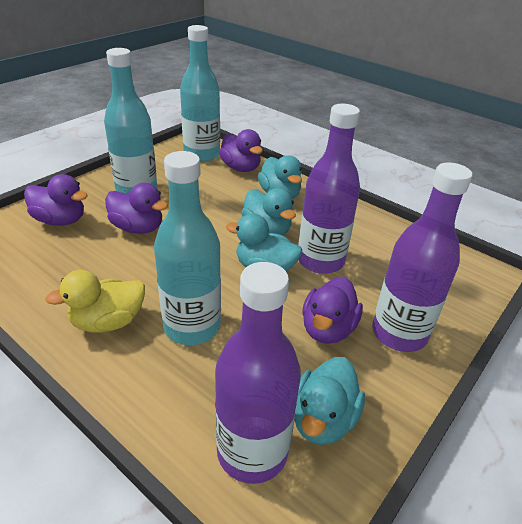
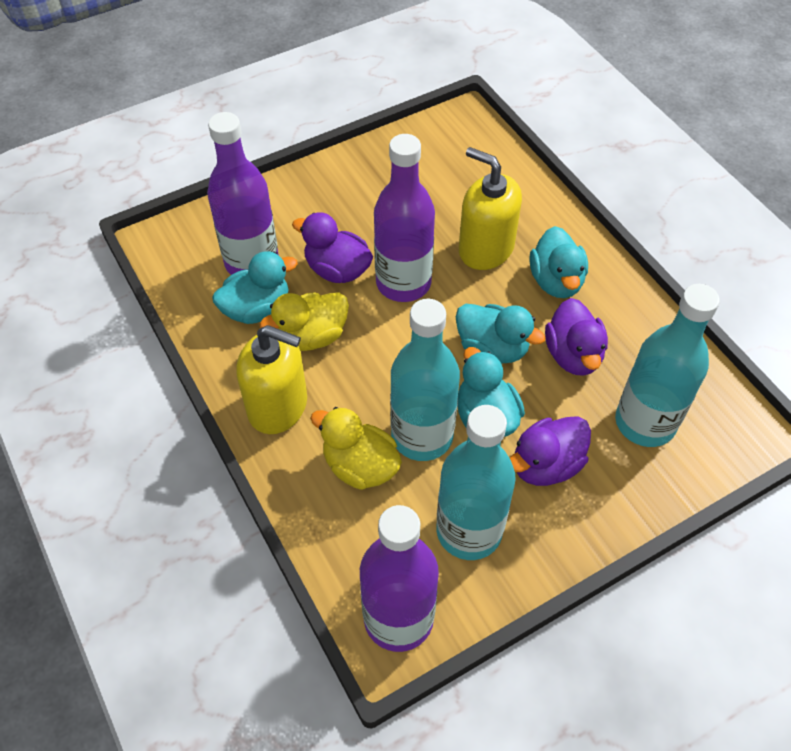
purple duck: [24,174,88,226] [105,183,168,234] [219,129,263,172] [302,277,363,344] = 4 -> [292,212,373,283] [510,416,591,486] [545,298,608,376] = 3
yellow duck: [45,270,145,333] = 1 -> [260,292,349,351] [310,407,402,490] = 2
yellow soap dispenser: none = 0 -> [236,325,307,434] [459,147,522,270] = 2

